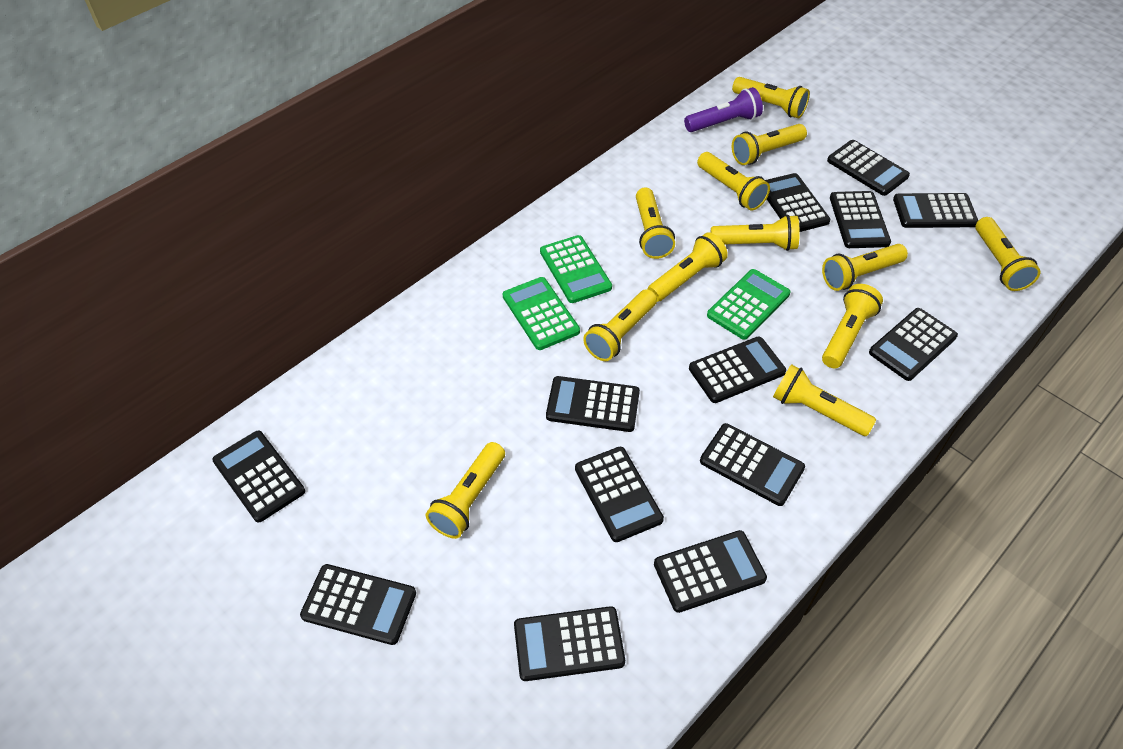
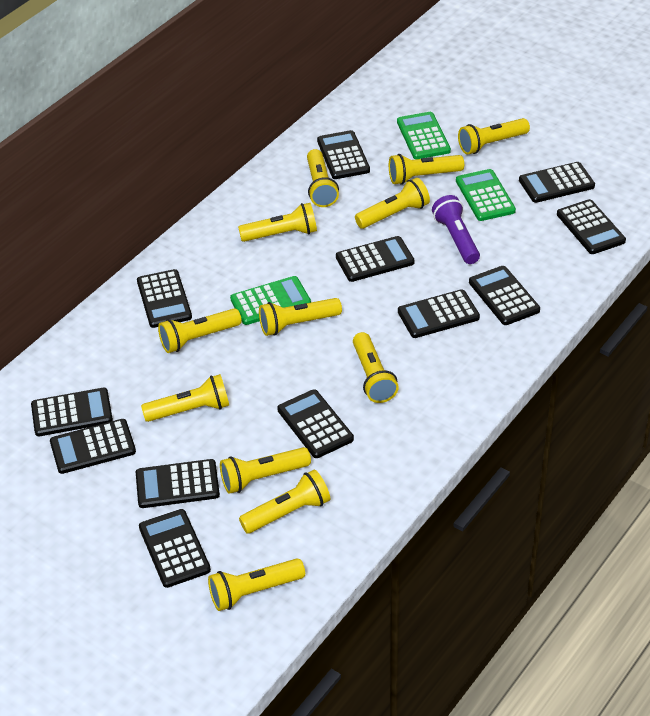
black calculator: [212,431,305,523] [300,564,416,645] [514,606,625,681] [546,376,640,432] [575,447,664,542] [654,530,767,613] [689,337,786,403] [700,423,805,506] [765,173,830,232] [827,140,910,196] [830,191,891,248] [869,308,958,381] [893,193,978,228] = 13 -> [31,388,113,436] [50,419,136,474] [136,459,220,508] [137,269,192,328] [139,509,211,588] [277,389,354,458] [317,130,370,179] [336,236,415,282] [398,289,480,338] [469,266,540,325] [519,162,595,203] [557,199,626,254] = 12

